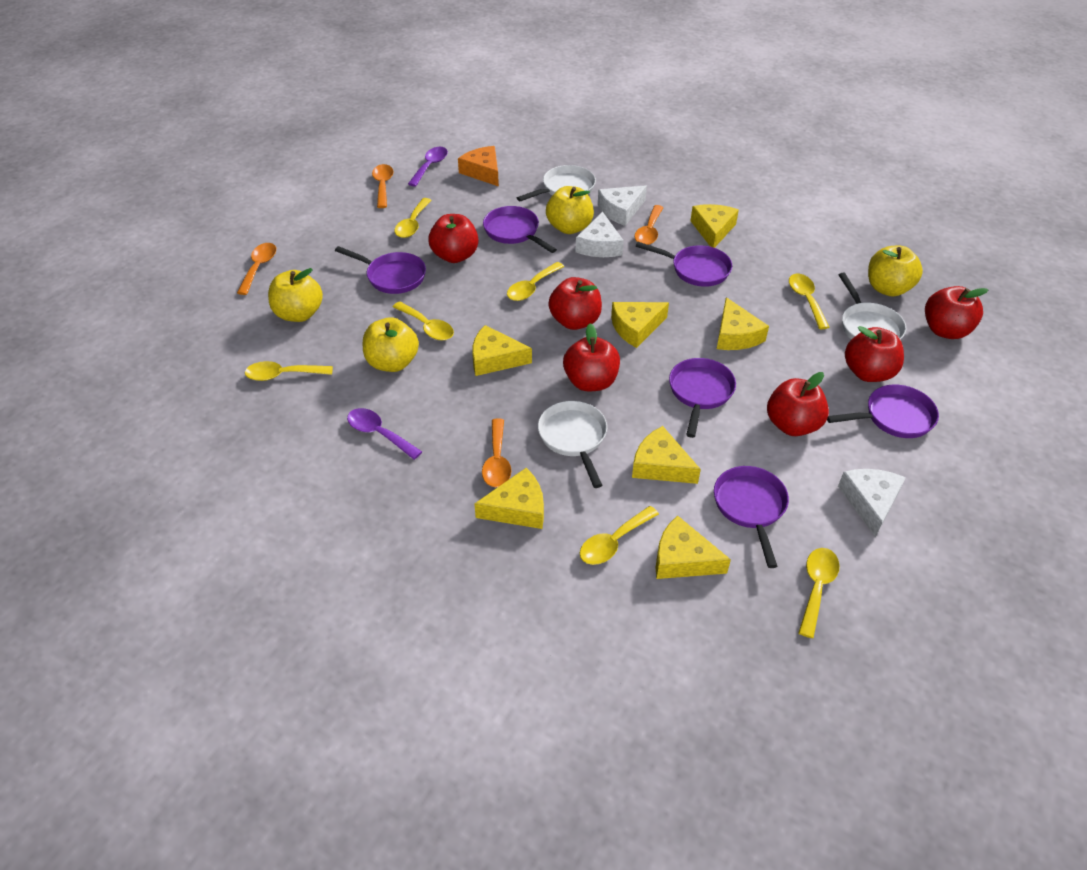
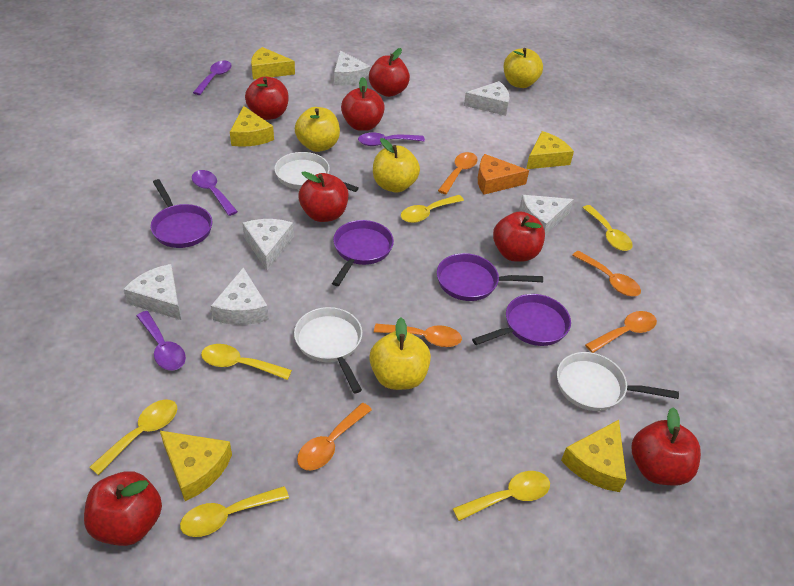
orange spoon: [237,243,276,295] [372,164,393,208] [482,418,511,487] [635,205,664,245] = 4 -> [297,403,372,470] [374,324,462,347] [438,152,478,194] [572,251,641,296] [585,311,657,353] = 5
purple pan: [335,246,426,294] [483,206,557,253] [636,242,732,287] [669,358,736,438] [714,466,789,568] [827,384,939,438] = 6 -> [150,179,213,248] [332,220,394,286] [437,253,543,301] [472,294,571,346] = 4
purple spoon: [347,408,422,460] [408,147,448,187] = 2 -> [137,311,186,370] [192,170,238,216] [193,61,232,95] [358,133,425,146] = 4
red apple: [428,214,478,263] [548,277,602,330] [563,323,620,391] [767,372,829,436] [845,326,904,382] [925,286,988,339] = 6 -> [84,471,162,546] [245,76,289,120] [298,171,348,222] [341,77,385,131] [369,48,410,97] [493,211,545,262] [632,407,701,486] = 7
white cheese: [576,212,624,257] [598,185,647,226] [838,469,906,537] = 3 -> [123,264,181,320] [211,267,269,325] [242,219,294,270] [334,51,371,86] [464,81,510,116] [519,195,574,235] = 6
yellow cheese: [472,325,532,376] [474,468,544,529] [611,302,669,348] [632,426,701,484] [656,515,731,579] [690,204,739,248] [717,297,769,350] = 7 -> [160,431,232,501] [230,106,274,147] [251,47,295,80] [526,131,574,169] [561,420,627,492] = 5
yellow spoon: [245,361,333,381] [393,301,454,341] [394,198,431,238] [507,262,564,301] [580,506,659,565] [789,274,829,329] [799,548,840,638] = 7 -> [90,399,177,475] [180,486,289,537] [201,344,292,380] [401,195,464,223] [452,471,550,521] [582,205,633,251] = 6

